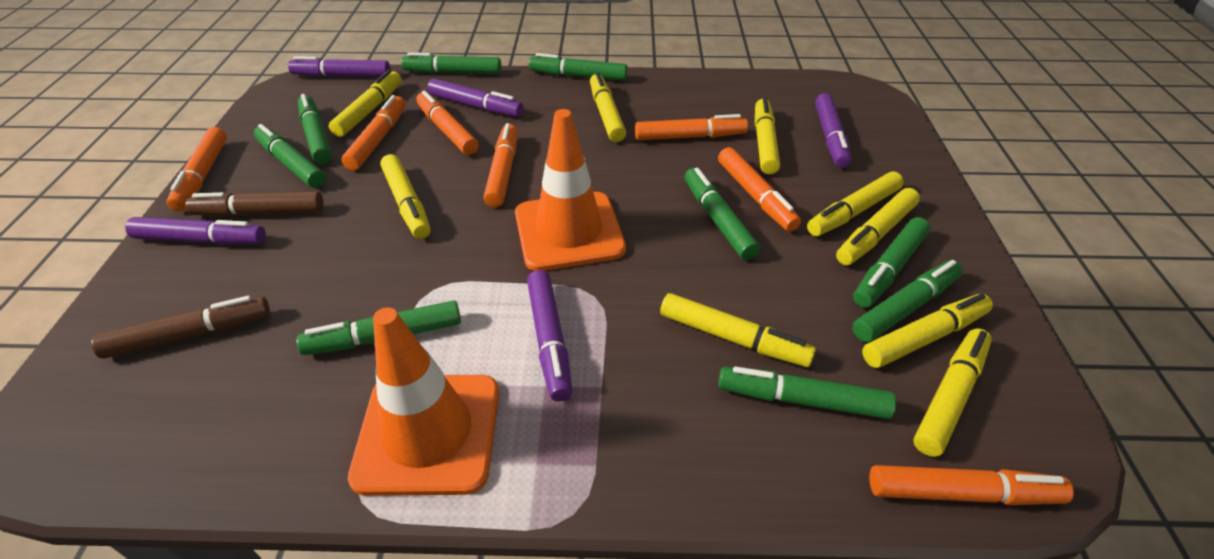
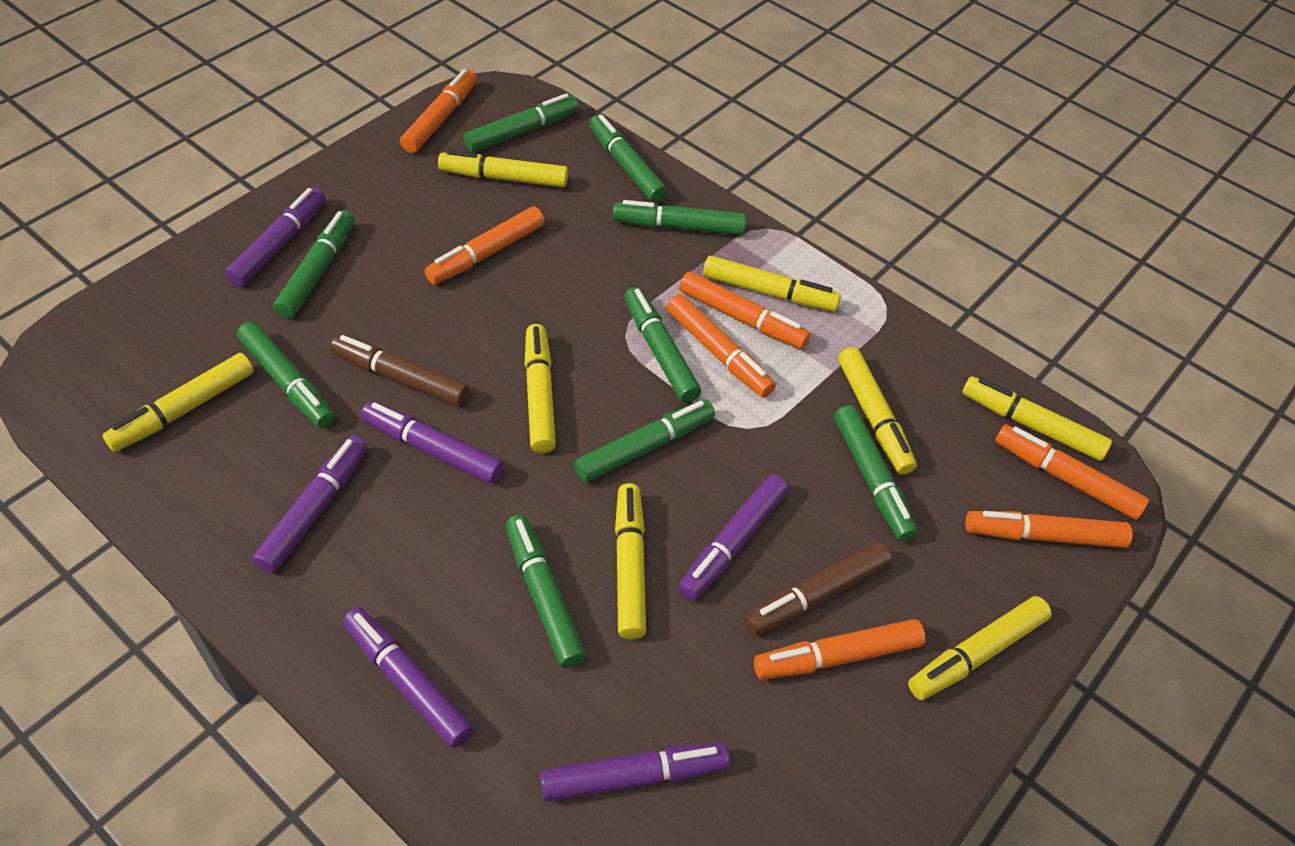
orange traffic cone: [348,307,499,496] [515,109,626,271] = 2 -> none = 0
purple marker: [125,217,266,245] [288,56,391,77] [427,78,524,117] [527,270,572,401] [815,93,852,168] = 5 -> [225,187,325,287] [252,436,367,573] [343,607,474,748] [361,401,504,484] [540,742,730,802] [678,474,788,600] = 6
yellow marker: [329,70,402,137] [380,154,431,239] [590,72,626,142] [660,293,816,367] [755,97,780,174] [807,171,903,236] [836,188,920,265] [862,293,993,368] [913,329,992,457] = 9 -> [103,353,254,452] [438,150,568,187] [525,324,556,453] [615,483,646,639] [703,256,841,311] [838,347,917,475] [908,596,1052,700] [962,376,1112,461] = 8

